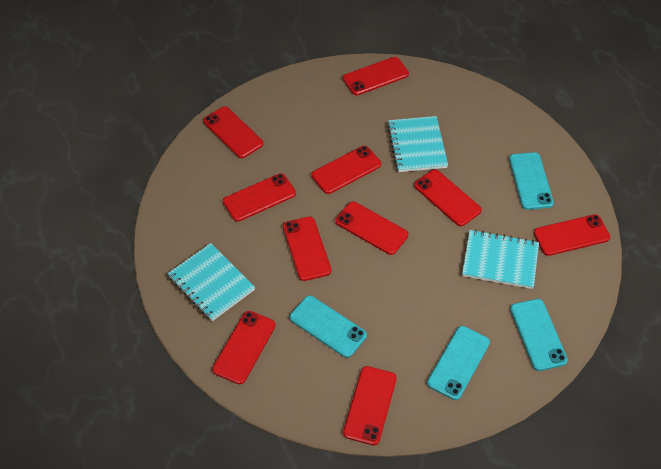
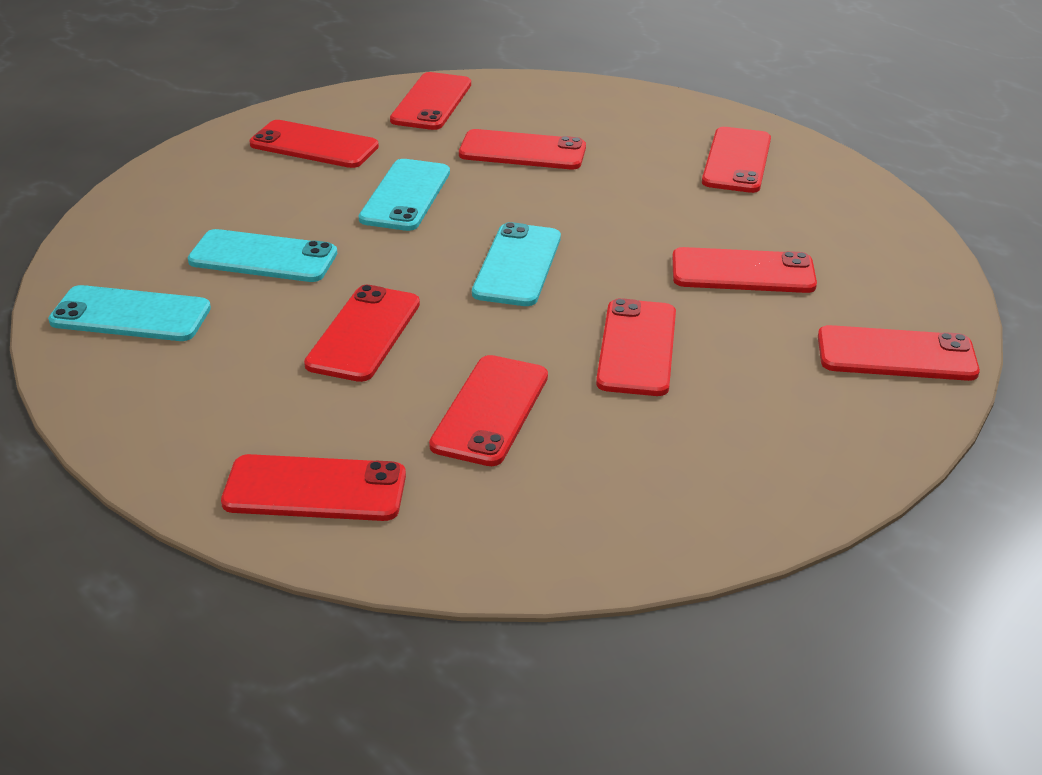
turquoise notebook: [168,243,255,321] [387,116,448,172] [462,230,539,289] = 3 -> none = 0

